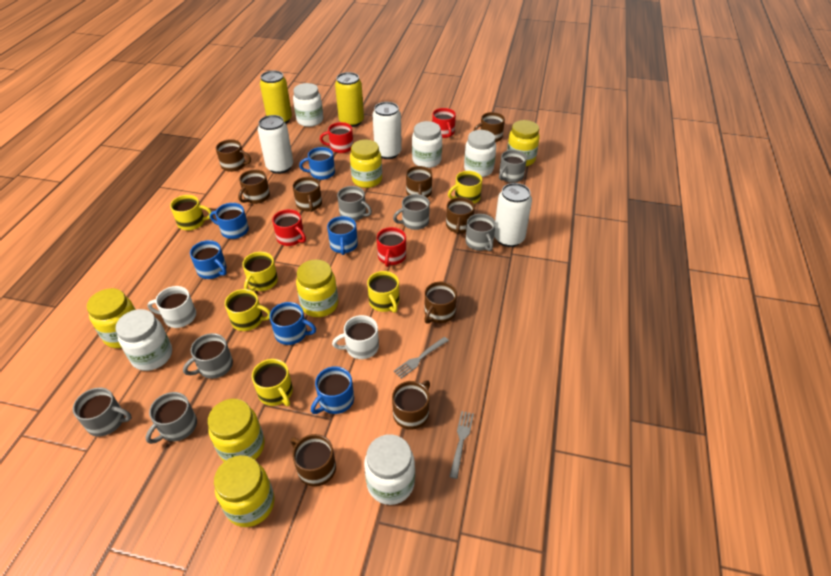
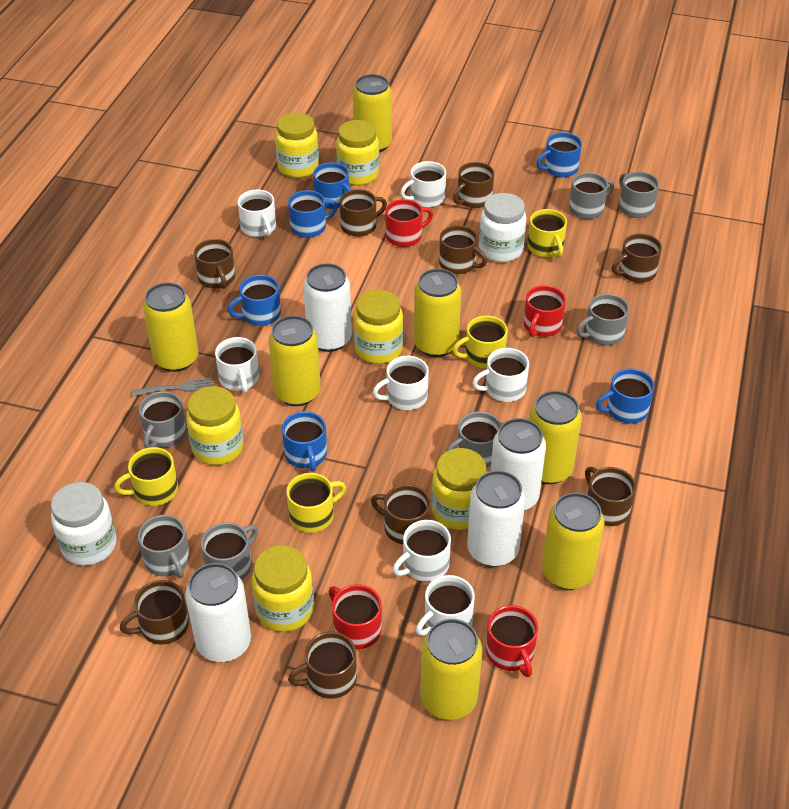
grey fork: [393,337,449,379] [449,411,474,479] = 2 -> [131,377,214,396] = 1
white can: [258,115,293,174] [372,102,402,159] [494,183,532,247] = 3 -> [185,563,251,662] [303,263,352,352] [467,470,526,567] [491,418,546,511] = 4
white jar: [116,309,172,371] [293,83,323,127] [364,434,415,505] [412,121,442,168] [464,130,496,177] = 5 -> [51,482,117,566] [479,193,526,262] = 2
white mug: [147,286,196,328] [332,315,379,359] = 2 -> [215,337,259,393] [238,189,276,237] [373,356,429,410] [393,520,451,582] [400,161,446,207] [416,575,475,636] [472,348,529,402] = 7
yellow can: [260,71,292,123] [335,72,364,127] = 2 -> [143,283,198,372] [269,316,321,406] [353,74,392,153] [414,269,461,357] [420,619,482,720] [529,391,582,484] [542,493,605,590] = 7
yellow mug: [170,195,212,230] [225,289,270,331] [242,252,278,291] [252,359,293,406] [367,271,400,313] [448,171,482,204] = 6 -> [114,447,178,506] [286,473,346,532] [453,316,508,368] [527,209,567,257] = 4

